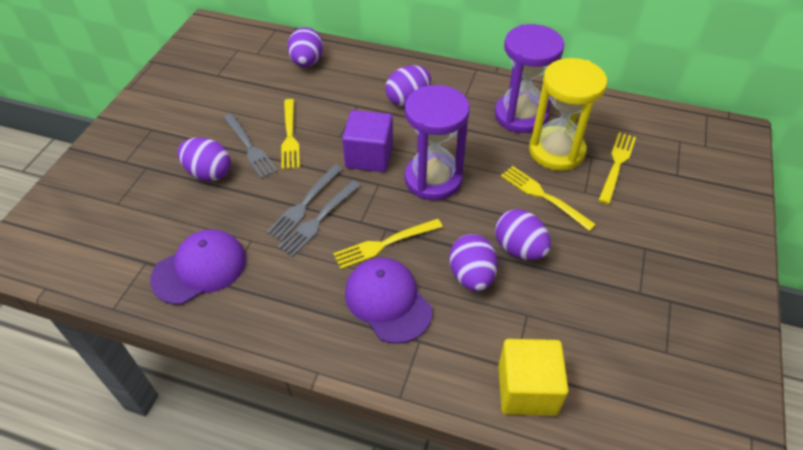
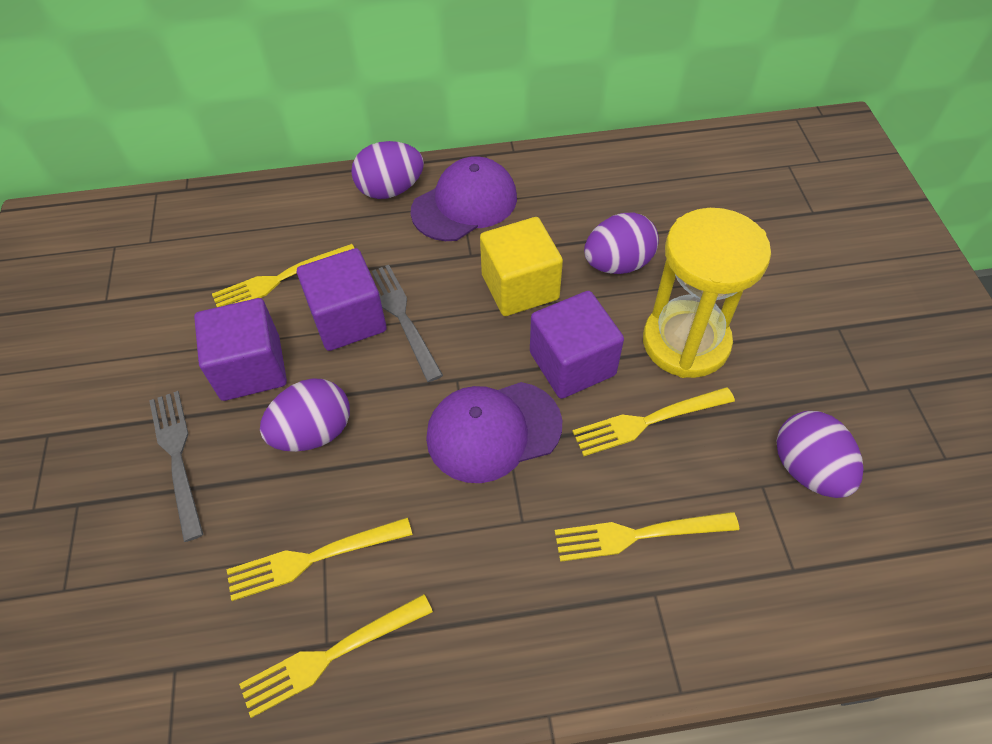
grey fork: [223,113,278,179] [266,164,343,241] [278,180,361,257] = 3 -> [149,391,204,542] [372,265,443,382] = 2
purple cube: [342,110,393,172] = 1 -> [194,298,287,401] [297,248,387,351] [530,291,624,399] = 3
purple egg: [178,138,231,181] [287,27,323,67] [385,65,431,106] [449,234,498,291] [495,209,551,260] = 5 -> [260,378,350,452] [351,141,424,199] [584,213,659,274] [777,411,864,498] = 4
purple hourglass: [405,85,470,200] [495,24,564,133] = 2 -> none = 0
yellow fork: [281,99,300,169] [333,219,443,269] [501,166,596,231] [599,132,636,204] = 4 -> [212,244,354,307] [227,517,413,601] [239,594,433,718] [555,512,739,562] [572,387,735,456] = 5

